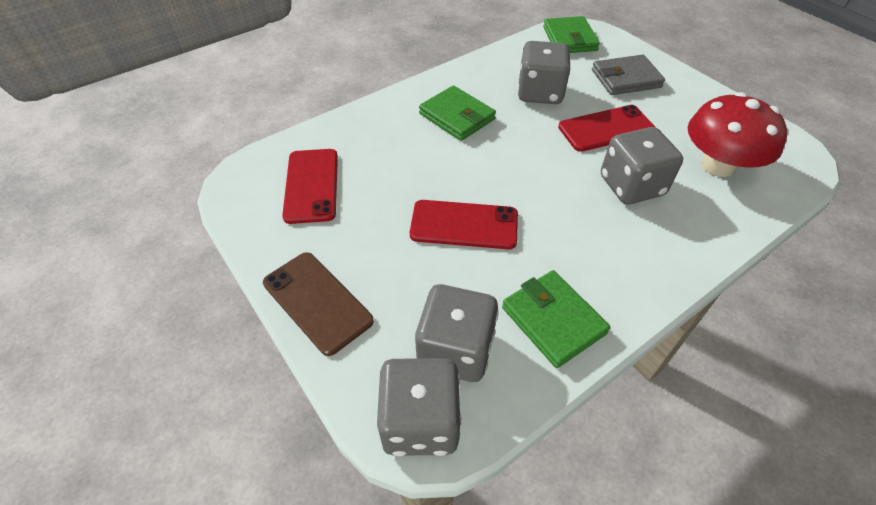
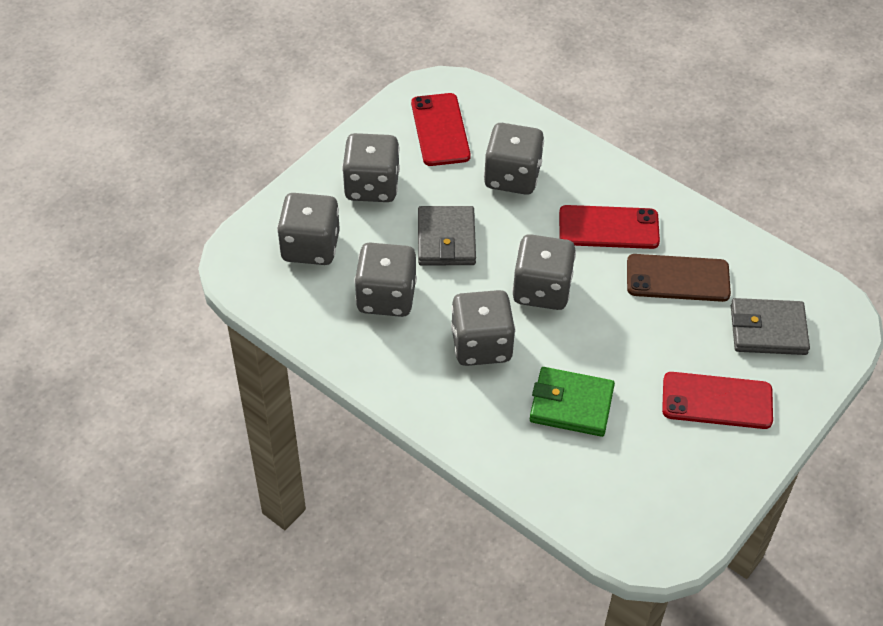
green wallet: [419,86,496,141] [502,270,610,368] [543,16,600,53] = 3 -> [530,367,615,437] = 1
grey dice: [376,358,462,456] [415,284,499,382] [518,41,570,104] [601,127,683,205] = 4 -> [277,193,340,265] [342,133,400,202] [354,243,417,317] [451,290,515,366] [484,123,544,195] [512,234,576,310] = 6
grey wallet: [592,55,665,95] = 1 -> [418,206,476,265] [731,298,810,355] = 2
red mushroom: [688,92,787,177] = 1 -> none = 0

